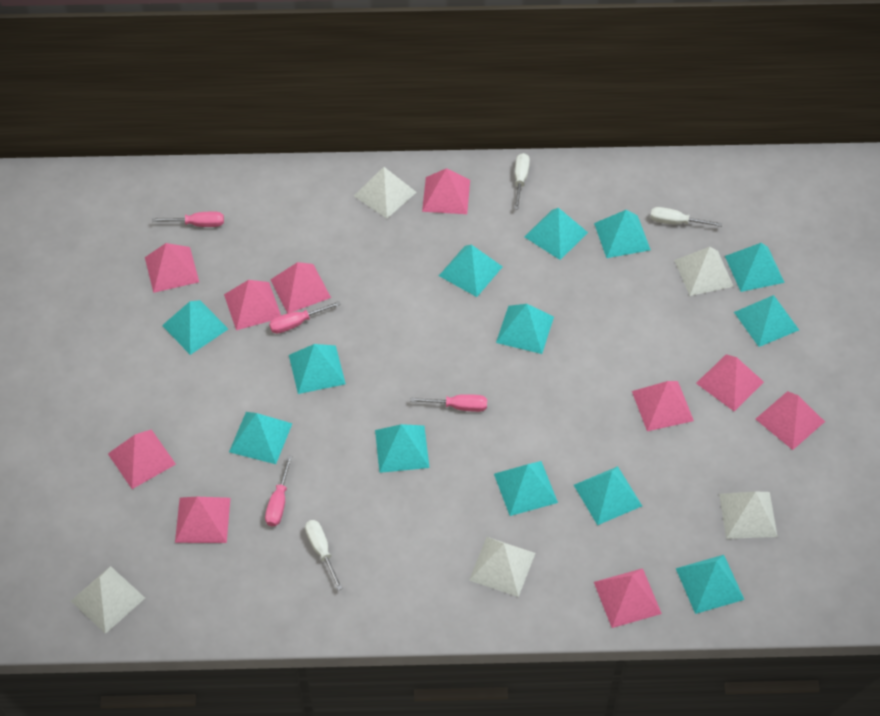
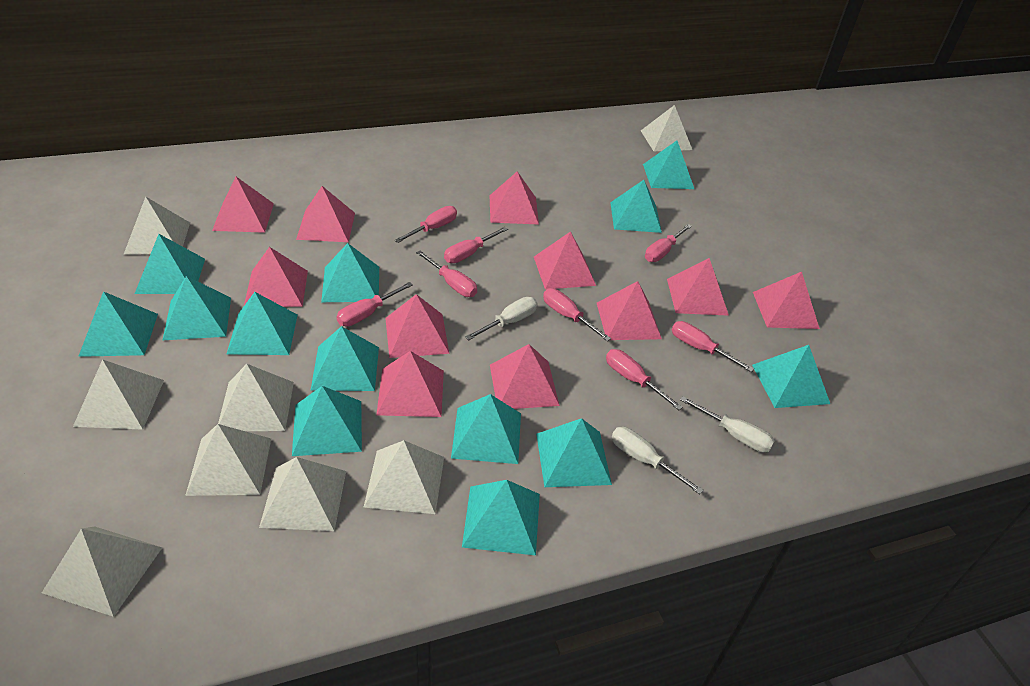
pink pyramid: [108,429,176,489] [145,243,199,293] [175,497,231,543] [224,280,281,330] [270,262,331,313] [422,168,470,214] [594,568,662,628] [632,381,694,431] [696,354,764,411] [756,391,825,450] = 10 -> [212,177,274,233] [244,247,308,307] [296,186,355,242] [376,351,444,417] [385,294,449,358] [489,171,539,224] [490,344,560,409] [534,231,596,289] [597,281,662,340] [667,258,729,316] [753,272,820,329] = 11
pink screwdriver: [152,212,224,227] [265,455,293,527] [269,301,341,334] [410,394,487,412] = 4 -> [336,282,413,326] [394,206,457,243] [416,251,477,297] [444,227,508,263] [543,288,611,341] [606,349,683,410] [645,224,692,262] [672,321,754,372] = 8
white pyramid: [71,566,145,634] [354,167,416,218] [469,537,535,597] [674,247,734,296] [719,492,778,539] = 5 -> [42,526,162,617] [73,359,164,430] [123,197,190,255] [185,424,271,496] [218,364,294,431] [259,457,346,531] [363,440,444,514] [641,105,692,151] = 8

